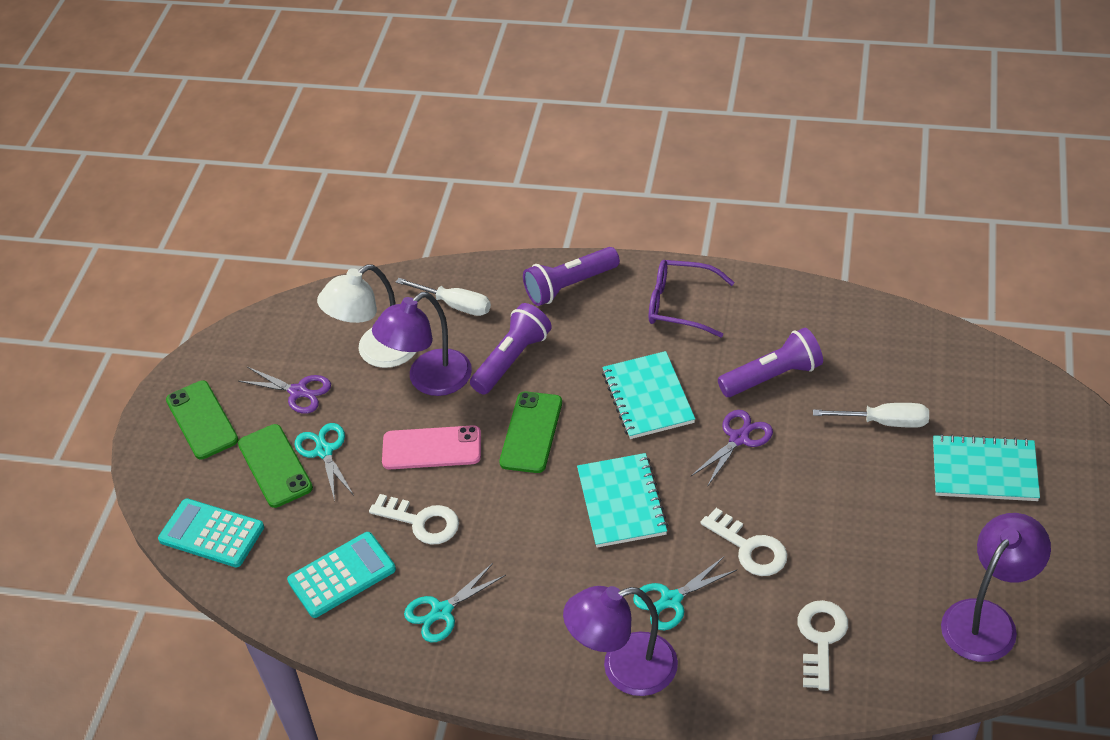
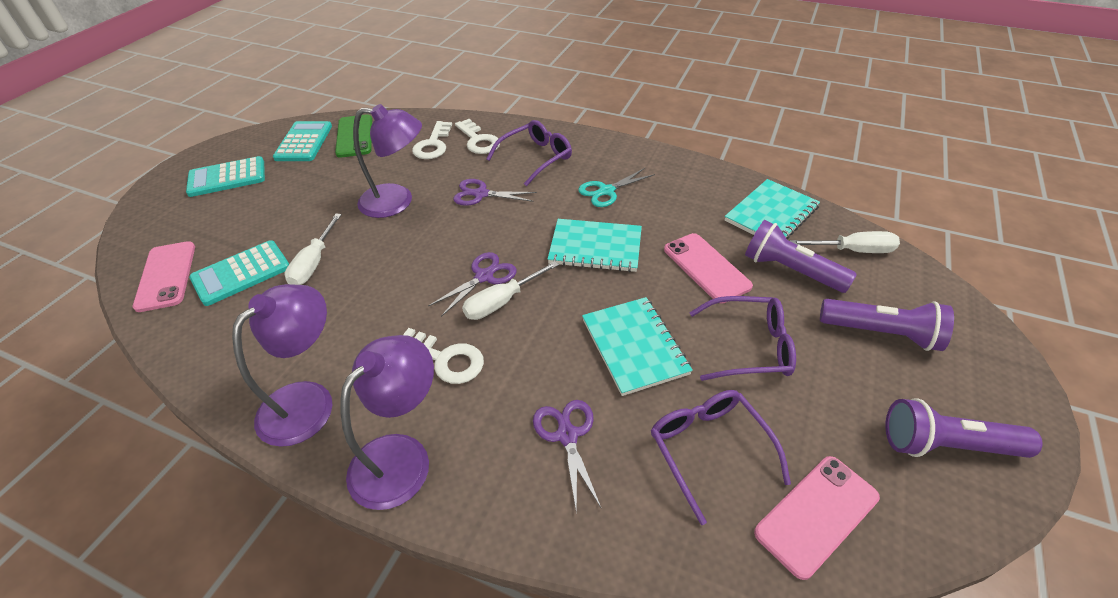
green phone: [166,380,239,459] [238,424,313,508] [499,391,562,473] = 3 -> [335,114,372,158] = 1
pink phone: [382,425,481,469] = 1 -> [133,241,195,312] [664,233,753,303] [754,456,880,580] = 3
purple glasses: [649,260,735,337] = 1 -> [486,120,572,186] [651,390,791,525] [689,296,796,381] = 3
purple scissors: [238,367,331,414] [691,410,773,487] = 2 -> [428,252,517,317] [453,179,537,206] [533,400,602,514] = 3
turquoise calculator: [158,499,264,568] [287,532,396,618] = 2 -> [186,156,265,197] [189,240,289,306] [273,121,332,161] = 3
turquoise scissors: [295,423,353,501] [404,563,506,642] [633,556,737,630] = 3 -> [578,168,655,207] = 1
white lamp: [317,265,416,368] = 1 -> none = 0
white screwdriver: [396,278,491,316] [813,403,929,428] = 2 -> [285,214,342,285] [462,261,559,320] [790,231,900,253] = 3

